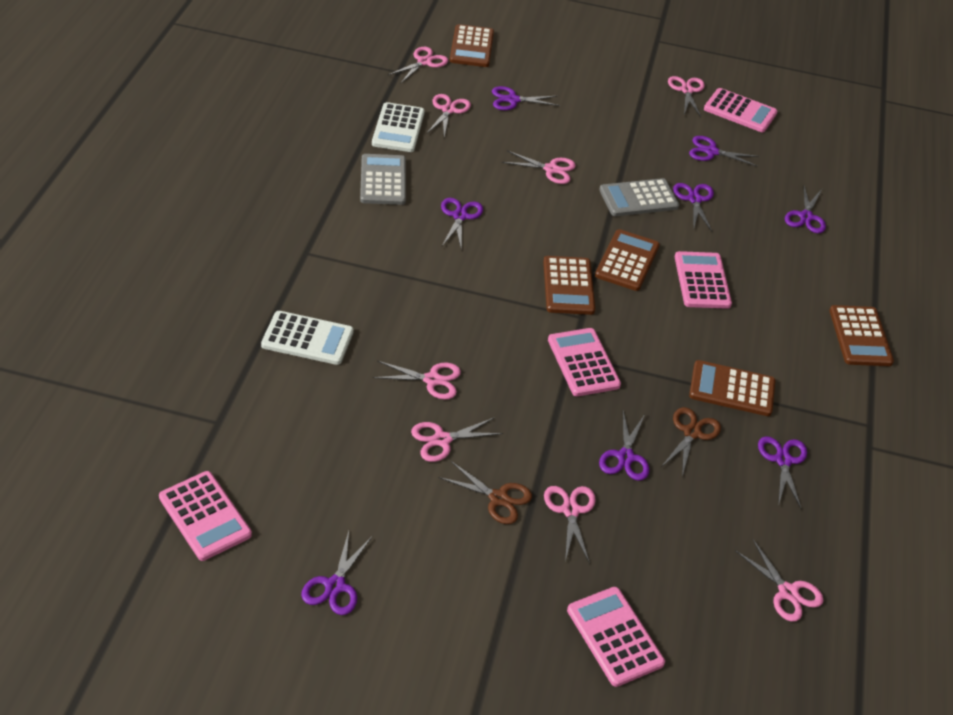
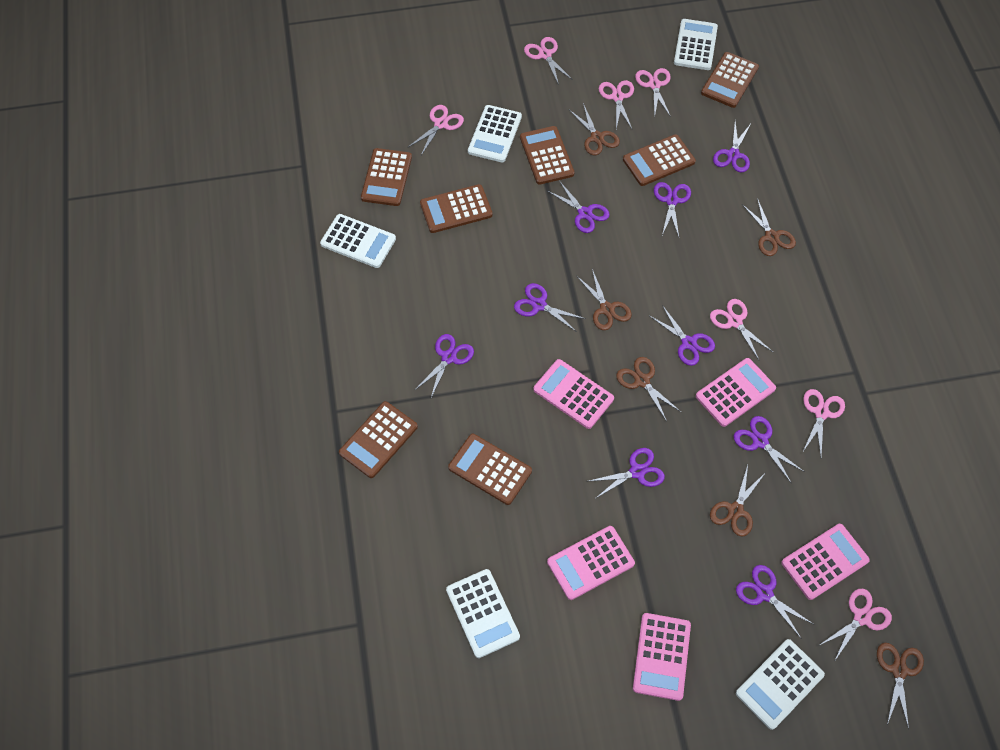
brown calculator: [450,24,494,67] [543,256,595,315] [595,229,660,291] [689,360,775,416] [830,305,894,366] = 5 -> [339,401,418,478] [361,148,412,206] [420,184,493,233] [448,434,532,505] [520,126,575,185] [623,134,696,186] [701,52,759,108] = 7
brown scissors: [439,461,532,524] [661,407,721,476] = 2 -> [569,103,620,155] [577,269,632,330] [616,357,681,422] [710,465,766,536] [742,198,796,256] [877,643,924,729] = 6
grey calculator: [360,154,406,205] [599,178,679,216] = 2 -> none = 0
pink scissors: [373,361,461,399] [388,47,448,83] [411,417,503,462] [427,94,471,137] [502,151,576,184] [544,486,596,563] [668,76,705,117] [735,540,824,622] = 8 -> [408,105,464,155] [524,37,573,85] [599,80,634,129] [635,68,671,117] [710,299,773,360] [802,389,845,456] [818,589,892,660] = 7
purple scissors: [301,531,372,615] [441,198,483,251] [492,86,560,110] [599,411,649,481] [673,183,714,231] [689,136,760,167] [758,436,807,508] [785,186,826,233] = 8 -> [415,334,474,398] [514,283,586,332] [548,182,610,233] [589,448,665,498] [650,305,715,366] [654,182,691,237] [713,122,751,173] [734,416,805,482] [736,565,815,638] = 9
white calculator: [261,311,354,365] [372,102,425,152] = 2 -> [320,214,396,268] [446,569,520,658] [468,105,522,162] [674,19,718,70] [736,639,825,730] = 5

